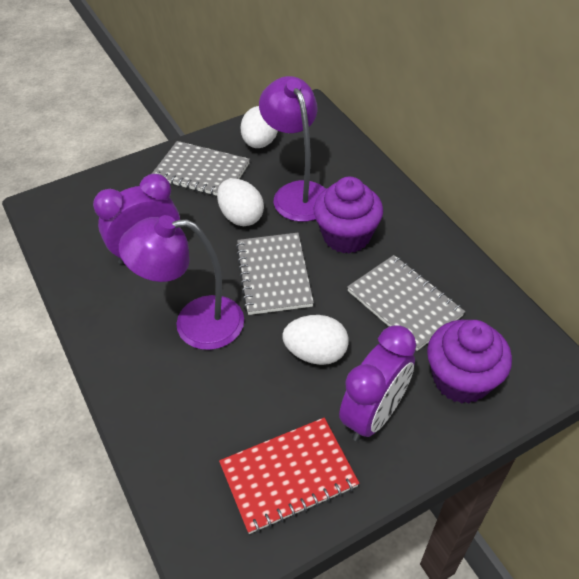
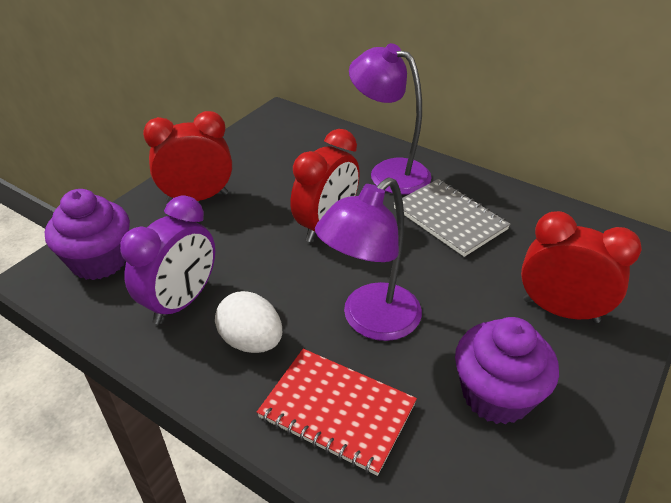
grey notebook: [152,141,250,196] [236,233,314,315] [347,255,465,351] = 3 -> [393,179,510,257] = 1
purple clock: [93,174,180,264] [339,325,416,441] = 2 -> [120,195,215,324] = 1
red clock: none = 0 -> [143,111,232,203] [290,129,360,242] [521,211,642,323] = 3
white egg: [217,178,264,226] [241,106,278,148] [282,315,349,365] = 3 -> [215,291,282,353] = 1

